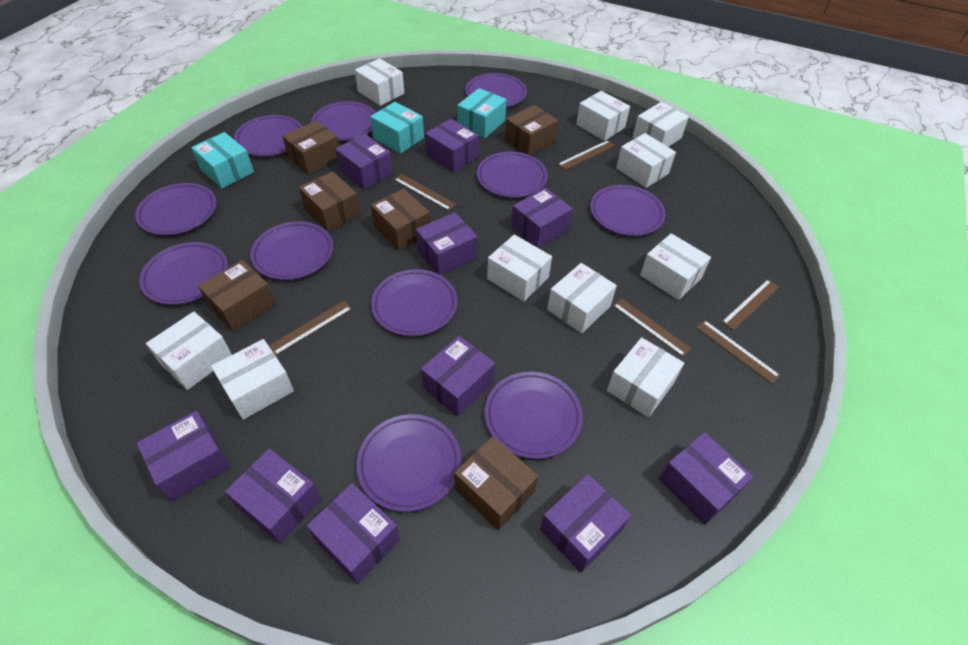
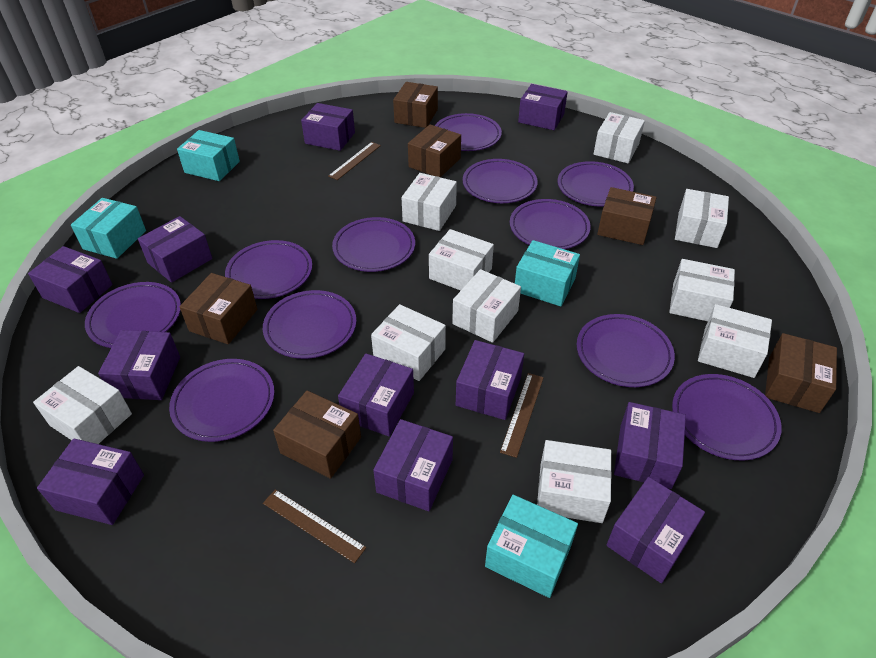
brown ruler: [268,301,352,356] [394,174,457,211] [558,140,615,170] [613,298,692,357] [696,320,781,384] [722,279,779,330] = 6 -> [263,489,366,563] [328,142,381,180] [500,373,544,458] = 3
purple box: [137,411,230,501] [225,449,321,544] [307,483,400,584] [335,134,393,190] [416,212,478,275] [421,336,495,417] [425,119,479,172] [511,188,573,248] [540,474,631,573] [659,432,753,525] = 10 -> [28,246,113,313] [37,438,144,525] [98,330,180,400] [138,216,212,283] [301,103,355,151] [338,354,414,436] [373,419,453,511] [456,340,524,420] [518,84,568,130] [606,477,705,583] [614,402,686,489] = 11
turquoise box: [191,132,254,188] [370,102,424,154] [457,88,507,138] = 3 -> [71,198,146,259] [177,130,240,181] [485,495,578,598] [515,240,580,306] = 4

